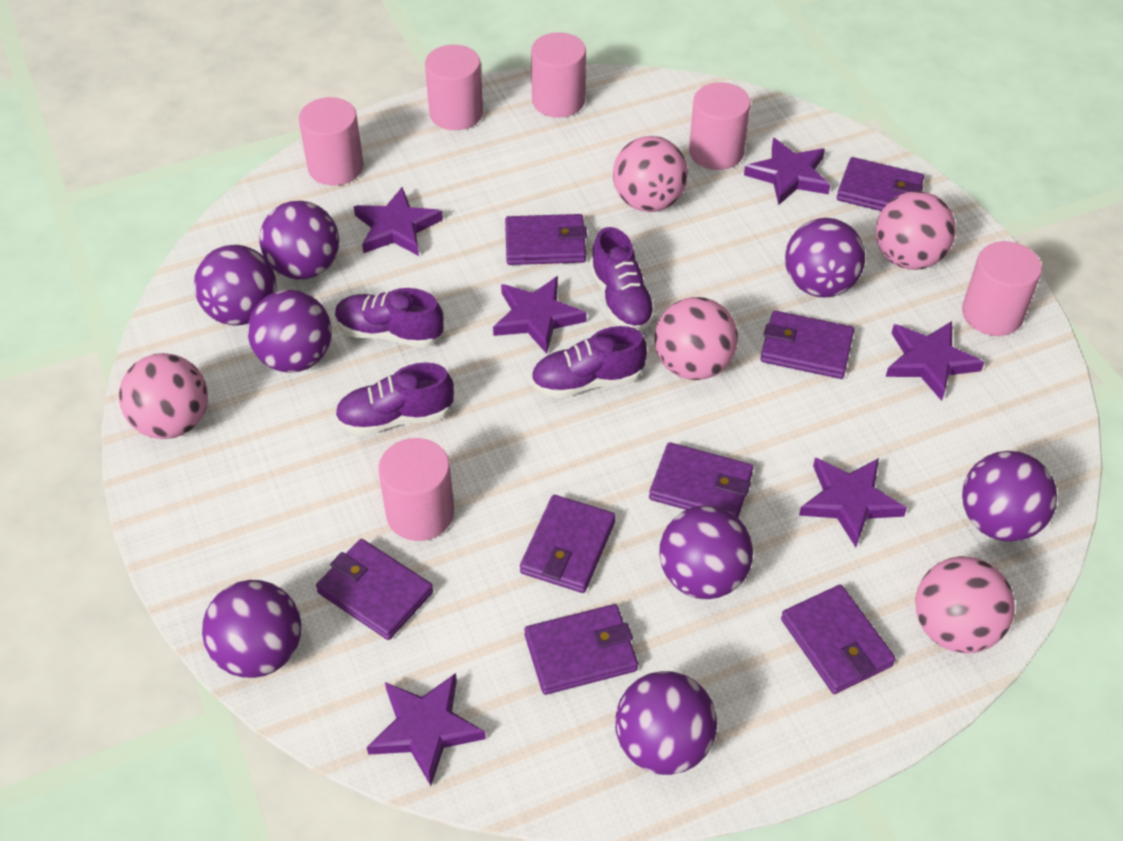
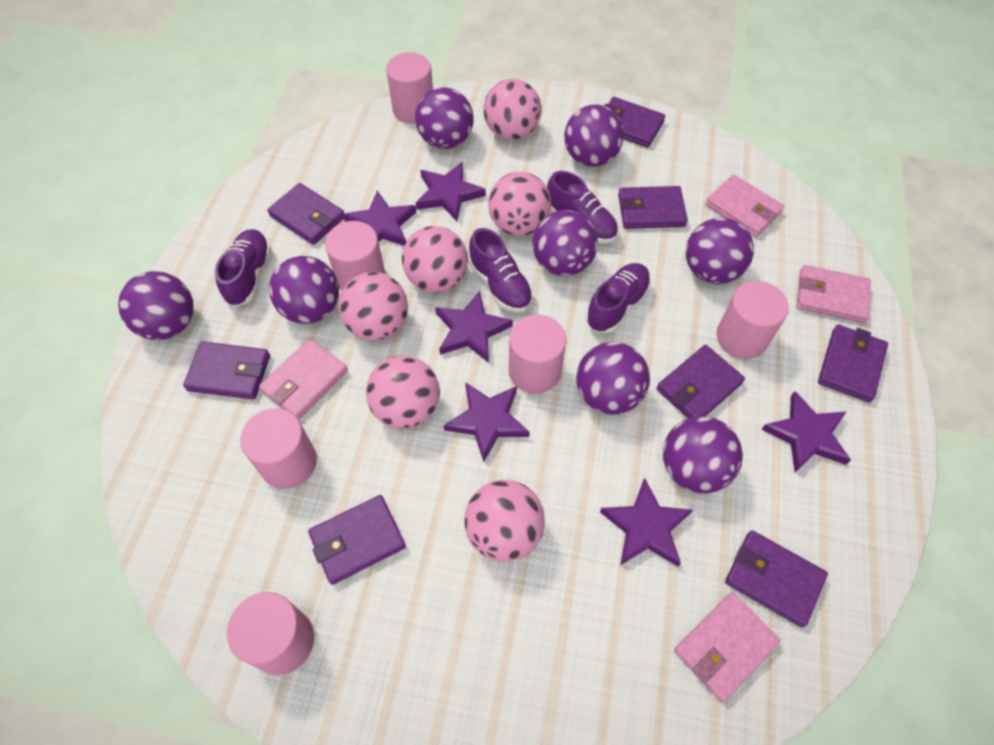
pink ball: [119,353,208,439] [613,136,688,212] [655,297,738,380] [876,191,956,270] [915,556,1015,653] = 5 -> [338,272,408,341] [366,356,440,429] [402,226,468,293] [464,480,545,562] [483,79,541,140] [488,171,551,236] = 6
pink wallet: none = 0 -> [259,339,348,420] [674,592,781,702] [705,174,784,237] [797,265,871,323] = 4

